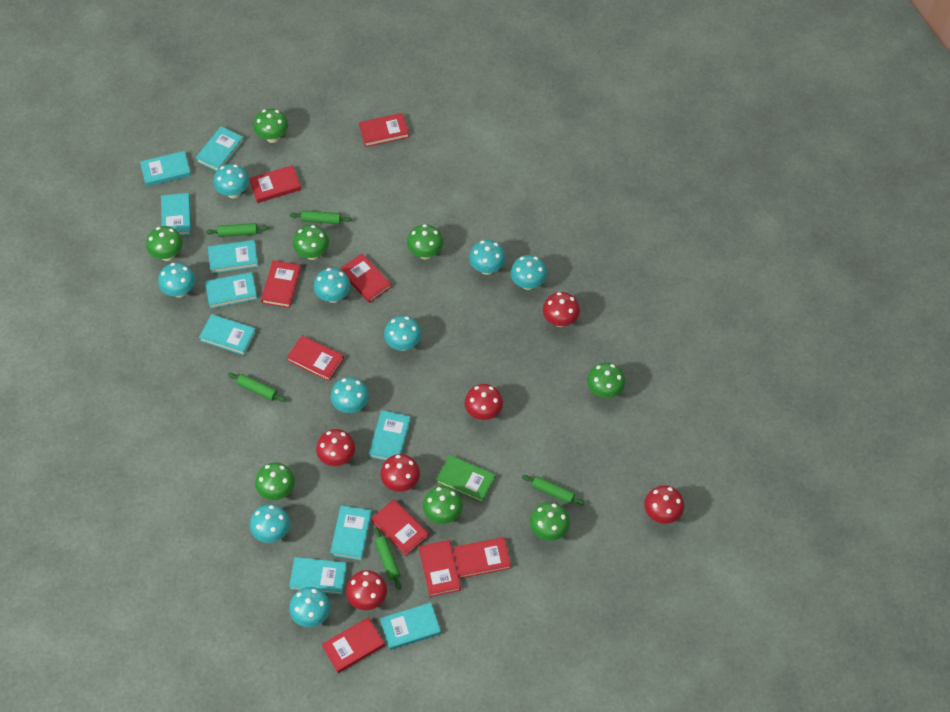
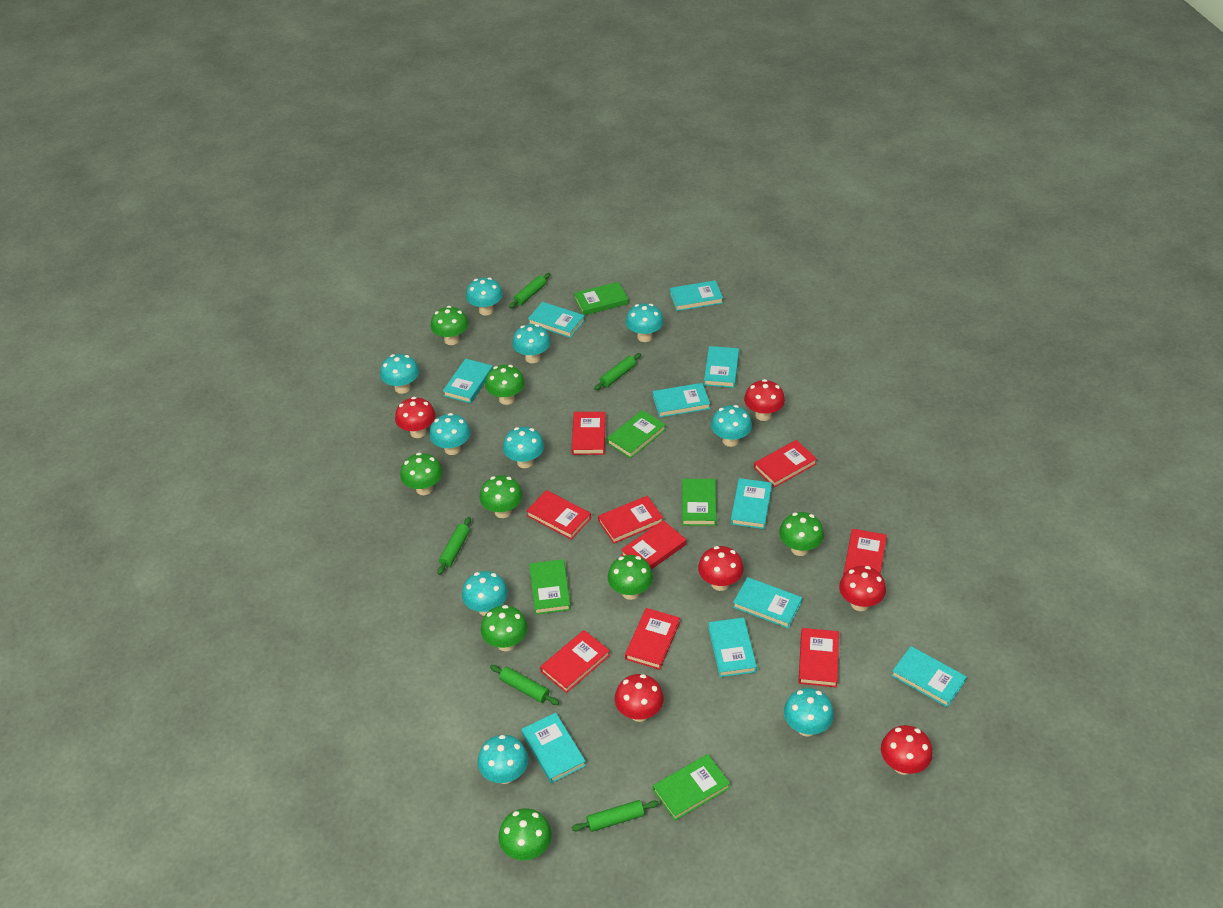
green book: [436,455,495,503] = 1 -> [529,559,571,615] [574,282,628,315] [607,410,666,459] [653,754,730,821] [682,479,717,526] = 5
turquoise mushroom: [158,262,195,298] [213,164,249,199] [250,504,290,543] [289,587,331,627] [314,268,351,303] [331,377,369,413] [384,316,422,351] [469,240,506,275] [510,255,547,290] = 9 -> [380,354,419,394] [429,413,471,455] [462,571,508,616] [466,277,503,316] [478,735,528,784] [503,427,544,468] [512,324,551,363] [626,303,664,342] [711,405,752,447] [784,688,834,737] = 10

